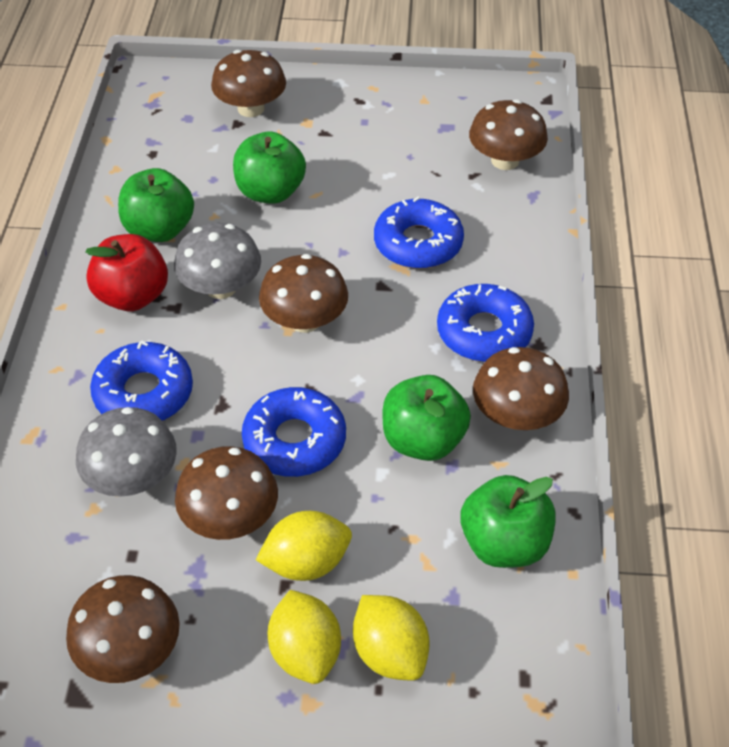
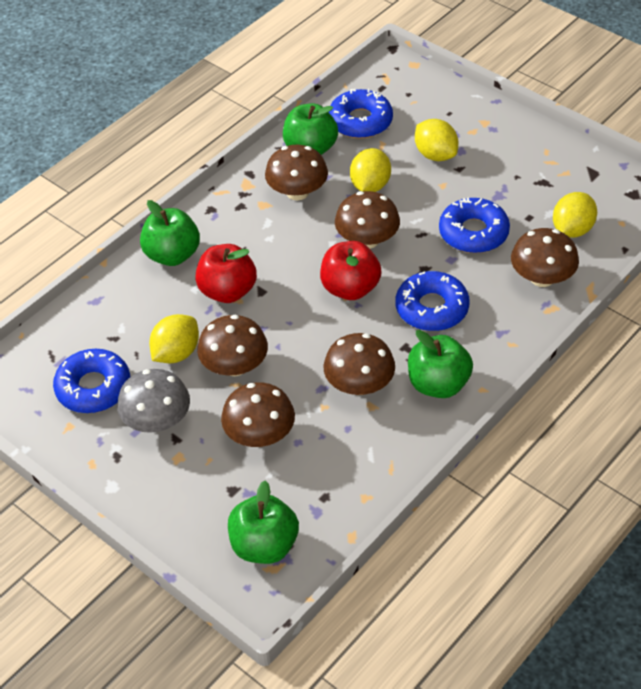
grey mushroom: [76,407,177,497] [174,223,261,299] = 2 -> [117,369,190,433] = 1
red apple: [86,234,168,311] = 1 -> [195,244,257,303] [320,241,382,300] = 2
yellow lemon: [256,511,352,581] [268,590,341,684] [353,595,430,681] = 3 -> [149,314,199,363] [350,148,391,192] [415,119,458,161] [553,192,597,238] = 4

